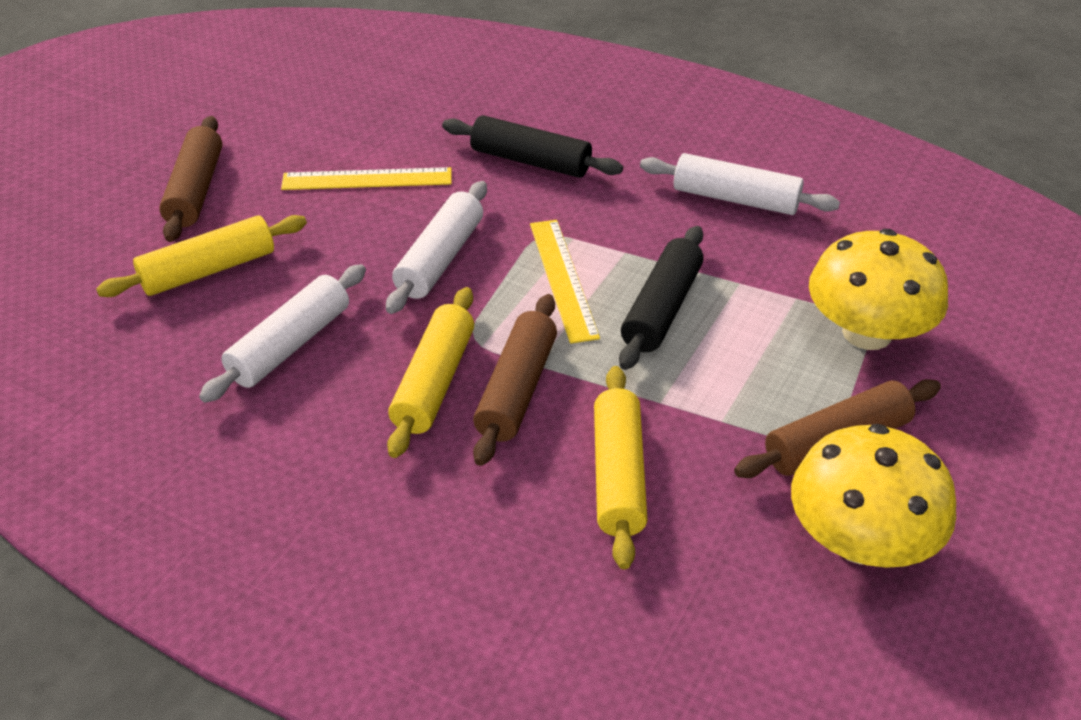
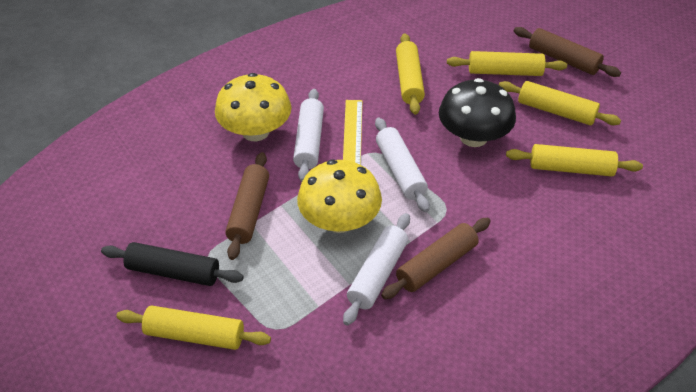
black mushroom: none = 0 -> [439,78,516,147] = 1
black rolling pin: [442,115,623,178] [619,226,704,370] = 2 -> [101,242,244,286] = 1
yellow rolling pin: [96,215,307,297] [387,287,474,458] [594,366,648,570] = 3 -> [116,306,271,350] [396,33,425,115] [447,51,567,76] [499,81,621,125] [506,144,643,176] = 5
yellow ruler: [281,167,452,190] [530,220,600,344] = 2 -> [343,100,362,165] = 1

